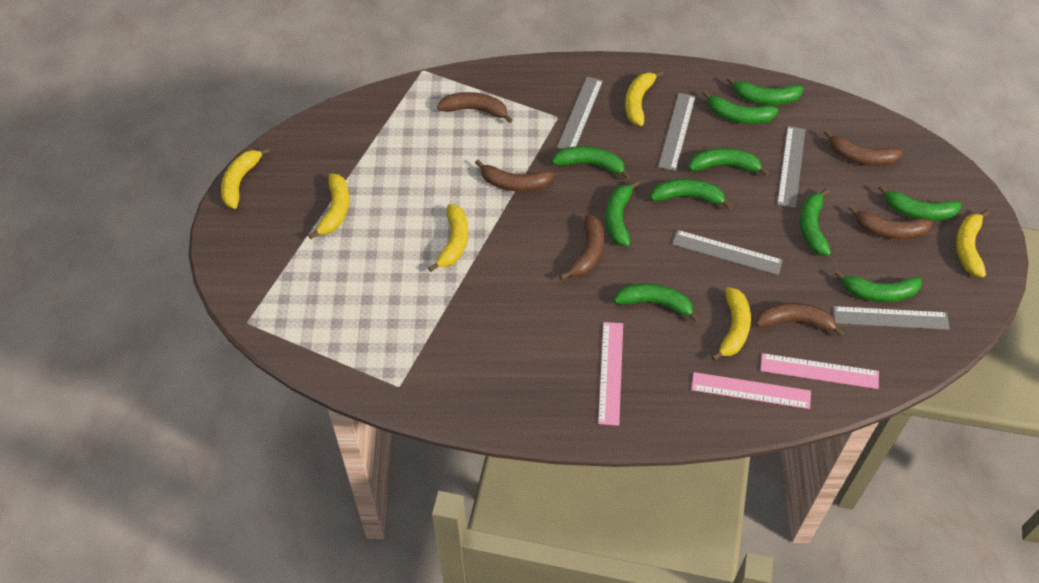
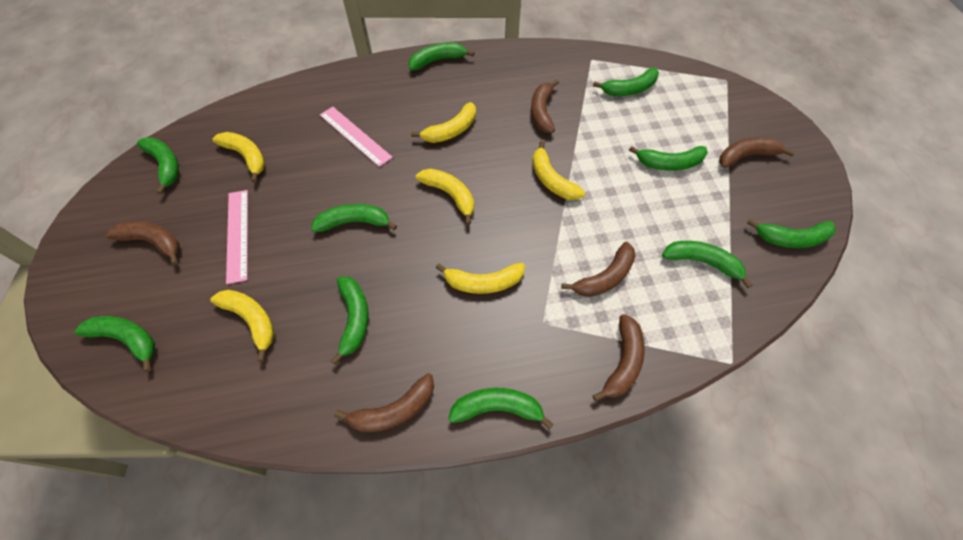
grey ruler: [557,77,603,149] [658,93,696,171] [672,230,783,275] [777,126,806,208] [833,306,950,330] = 5 -> none = 0
pink ruler: [598,322,623,426] [691,372,811,409] [760,353,879,389] = 3 -> [226,190,248,284] [320,107,393,167] = 2

